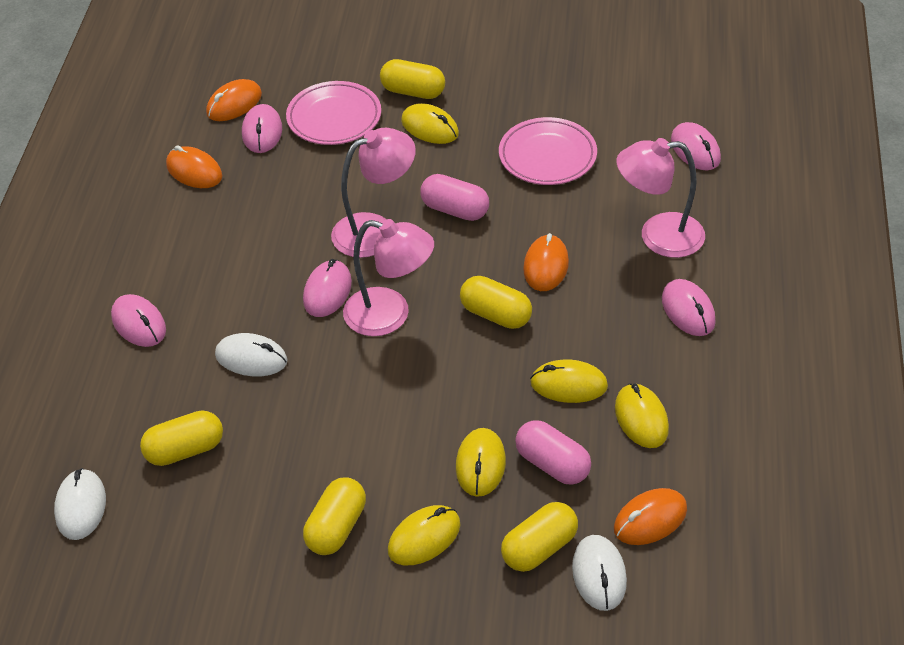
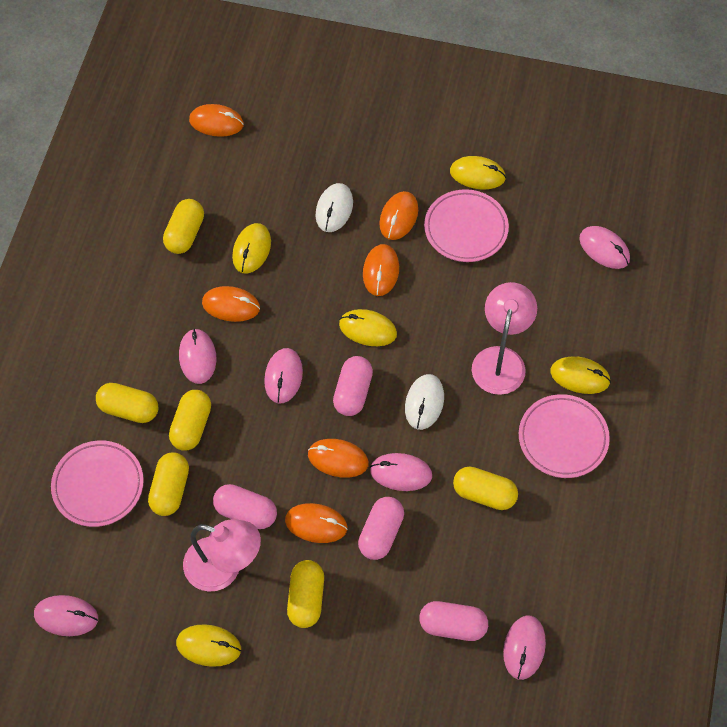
orange mouse: [166,145,222,188] [206,79,262,121] [523,233,569,291] [614,488,687,545] = 4 -> [189,104,244,137] [202,286,260,322] [285,503,348,543] [308,439,369,478] [363,244,399,296] [379,191,418,240] = 6
pink capsule: [420,174,489,221] [515,420,591,485] = 2 -> [213,484,277,529] [333,356,373,416] [358,497,404,560] [419,601,488,641] = 4
pink lamp: [331,128,416,258] [343,219,434,336] [616,138,705,258] = 3 -> [183,519,261,592] [472,282,537,395] = 2
pink mouse: [111,294,166,347] [242,104,282,153] [303,259,352,317] [662,279,716,336] [671,122,721,170] = 5 -> [34,595,98,636] [179,328,216,384] [264,348,303,404] [370,453,432,491] [503,616,546,680] [579,226,630,269] = 6
pink plate: [286,81,381,145] [499,117,597,185] = 2 -> [51,440,144,527] [424,189,509,262] [519,394,610,478] = 3
white mouse: [54,468,106,540] [215,333,288,376] [572,535,627,611] = 3 -> [316,183,353,232] [405,374,444,430] = 2
yellow capsule: [140,411,223,466] [303,477,366,555] [380,59,445,99] [460,276,532,329] [501,502,578,572] = 5 -> [96,383,158,423] [148,452,189,516] [163,199,204,254] [169,390,211,451] [287,560,324,628] [453,466,518,510] = 6

